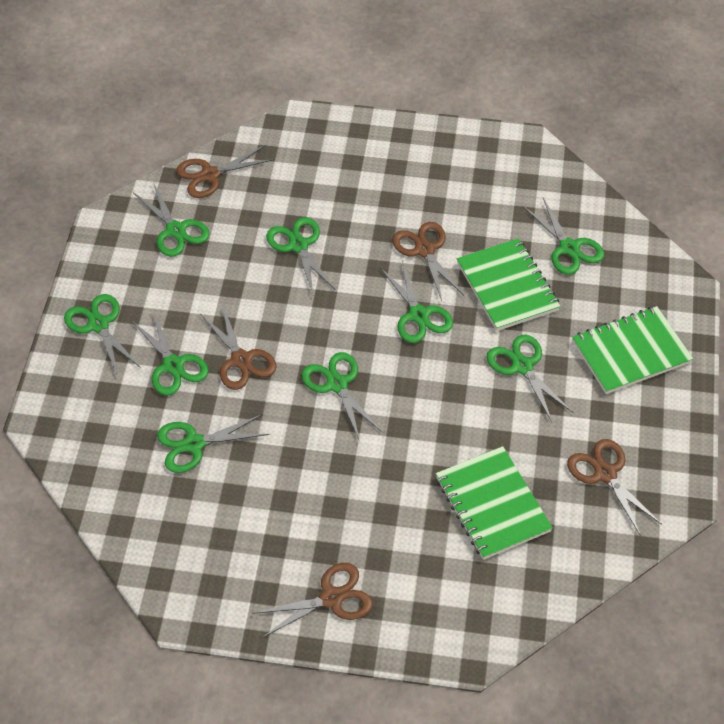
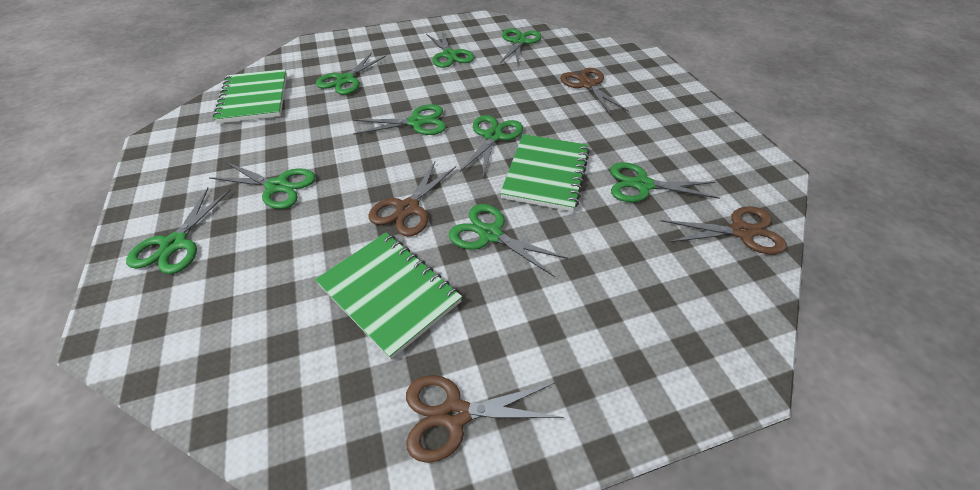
brown scissors: [176,146,274,198] [201,304,277,390] [252,563,373,638] [392,222,464,301] [567,439,662,536] = 5 -> [369,161,456,236] [406,375,564,463] [560,68,628,115] [660,206,787,255] = 4

